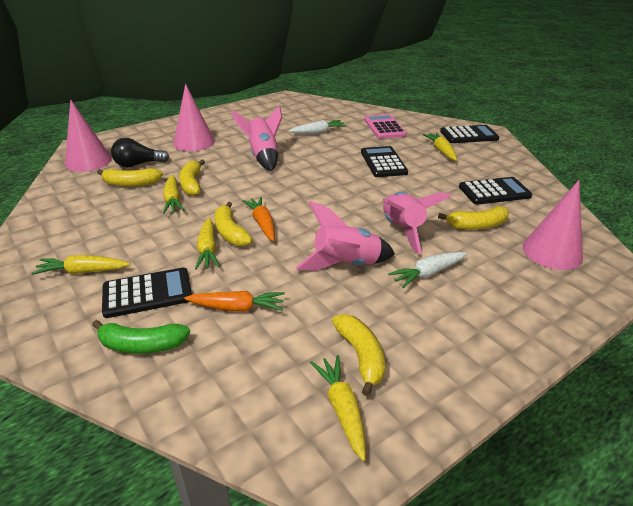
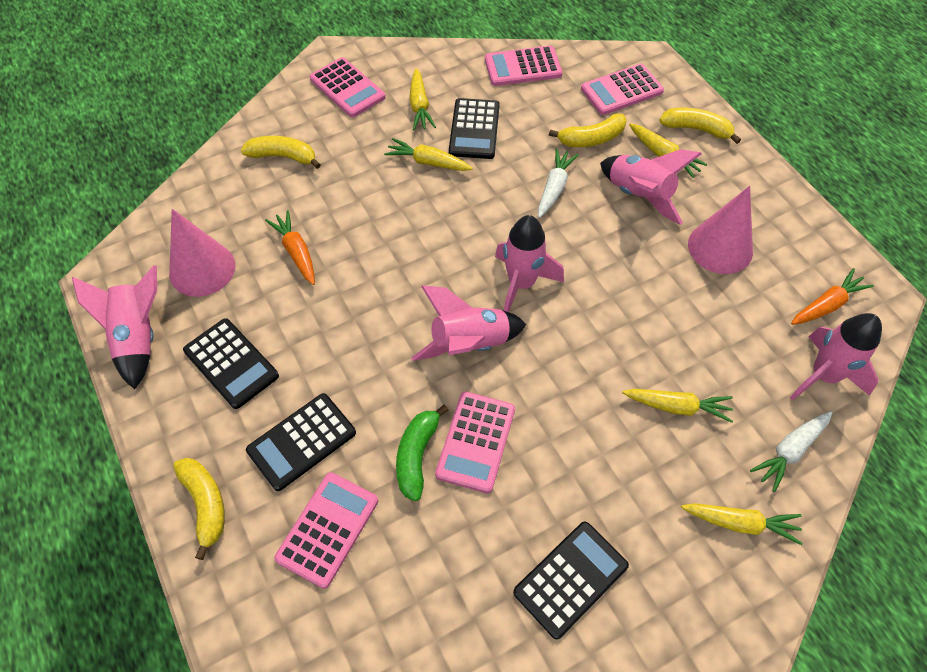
black light bulb: [111,138,169,167] = 1 -> none = 0
pink calculator: [364,114,407,139] = 1 -> [274,472,378,589] [310,57,385,117] [435,392,515,493] [485,46,562,86] [581,64,664,115] = 5
pink cone: [65,99,112,172] [173,84,215,151] [522,180,583,270] = 3 -> [169,209,235,297] [688,186,753,274] = 2
pink rocket: [231,106,282,171] [296,201,395,271] [382,192,451,254] = 3 -> [72,265,157,389] [412,285,526,361] [495,215,564,312] [600,149,701,225] [790,313,882,400] = 5
yellow banana: [97,168,163,187] [179,159,205,196] [214,202,252,246] [332,314,385,396] [438,206,509,230] = 5 -> [173,458,225,560] [241,136,321,169] [549,113,627,147] [659,107,741,144] = 4

